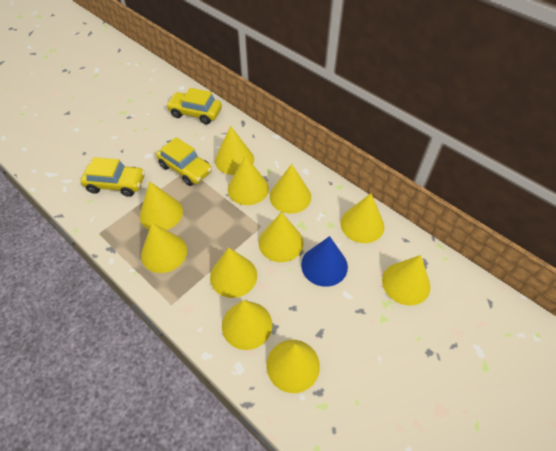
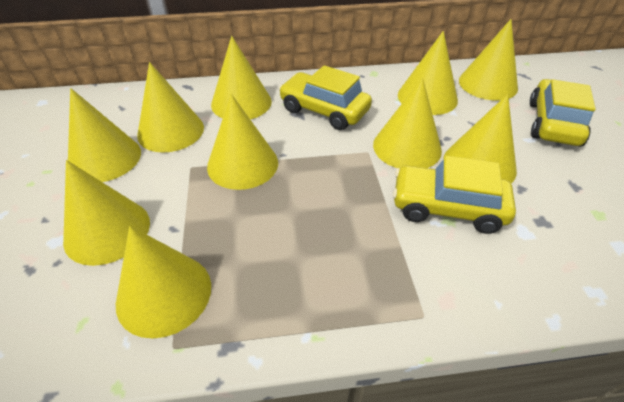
blue cone: [301,236,348,287] = 1 -> none = 0
yellow cone: [140,181,183,230] [141,223,187,273] [210,248,257,298] [215,126,254,175] [222,300,272,350] [228,156,269,205] [259,212,304,262] [267,340,320,393] [270,164,311,214] [340,193,384,243] [382,255,430,306] = 11 -> [63,160,150,266] [68,88,141,182] [116,226,211,339] [137,62,204,153] [207,94,278,190] [211,36,272,119] [373,77,442,169] [398,31,458,115] [443,94,517,184] [459,19,518,100] = 10

